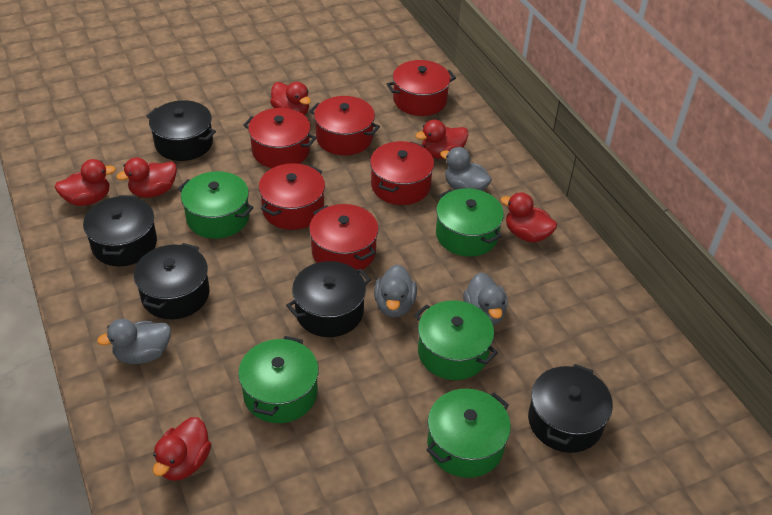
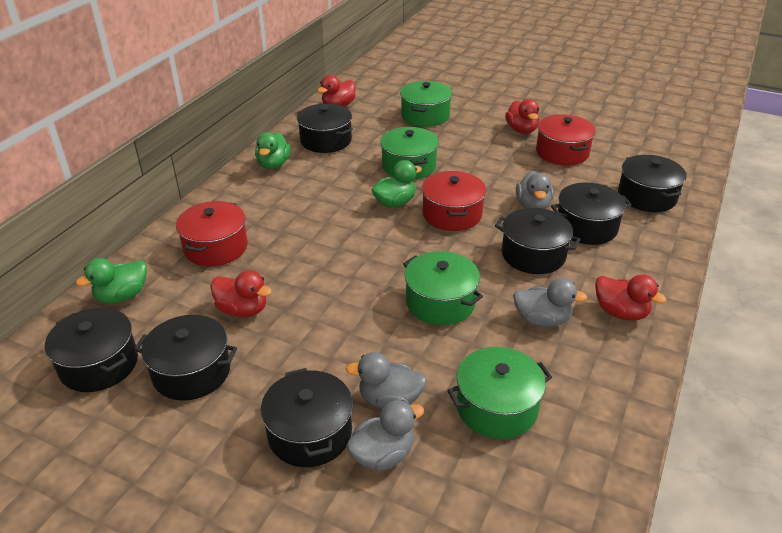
black pot: [83,195,157,266] [134,243,210,319] [147,100,216,161] [286,261,371,337] [528,364,613,453] = 5 -> [45,308,138,392] [134,315,237,401] [261,368,353,467] [297,103,353,153] [495,208,581,274] [551,183,631,245] [618,155,687,212] = 7
green duck: none = 0 -> [76,258,147,303] [255,132,291,169] [372,160,422,208] = 3
green pot: [178,171,254,239] [238,336,319,423] [415,300,498,380] [426,389,511,478] [436,188,504,257] = 5 -> [380,127,439,180] [400,81,452,127] [403,251,483,325] [447,347,552,439] = 4
red duck: [55,159,116,206] [116,157,177,198] [153,417,211,481] [270,82,311,115] [415,120,468,159] [500,192,557,243] = 6 -> [211,270,272,317] [317,75,356,107] [505,99,539,134] [595,274,666,321] = 4
red pot: [243,108,317,168] [259,163,325,230] [309,204,378,270] [310,96,380,155] [370,141,434,205] [387,60,456,116] = 6 -> [176,201,248,266] [422,171,486,231] [536,114,595,166] = 3

